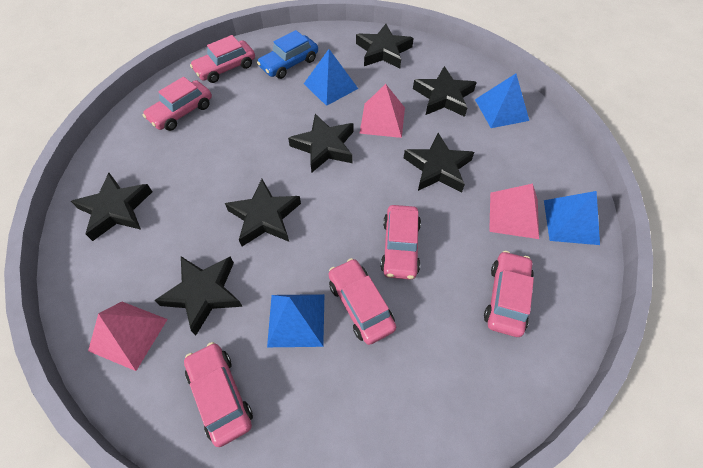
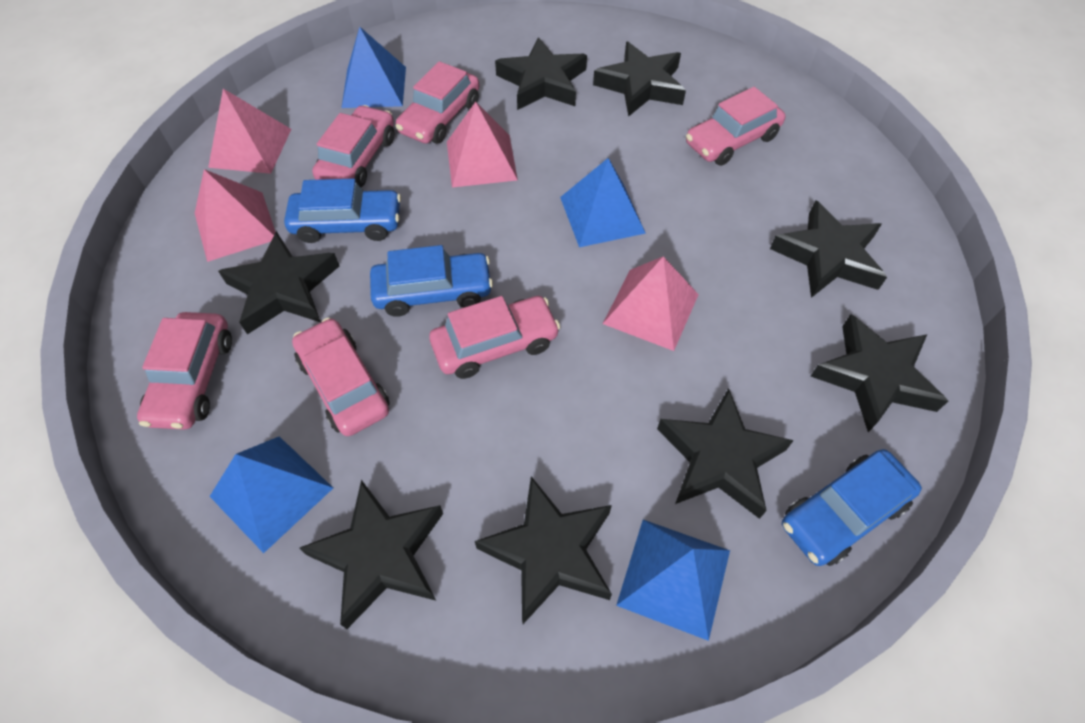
black star: [71,173,152,241] [154,256,243,335] [225,179,301,246] [288,114,353,172] [356,24,414,69] [404,133,474,192] [413,66,477,117] = 7 -> [218,231,339,335] [299,480,443,629] [475,476,612,624] [495,37,587,110] [593,42,686,117] [657,388,794,519] [770,200,887,298] [811,314,948,432] = 8
blue car: [257,30,318,79] = 1 -> [284,179,401,243] [370,245,493,317] [782,449,922,566] = 3
pink pyramid: [88,301,168,371] [359,84,405,138] [489,184,539,239] = 3 -> [195,169,275,262] [208,89,291,174] [447,102,518,188] [603,256,699,351] = 4

